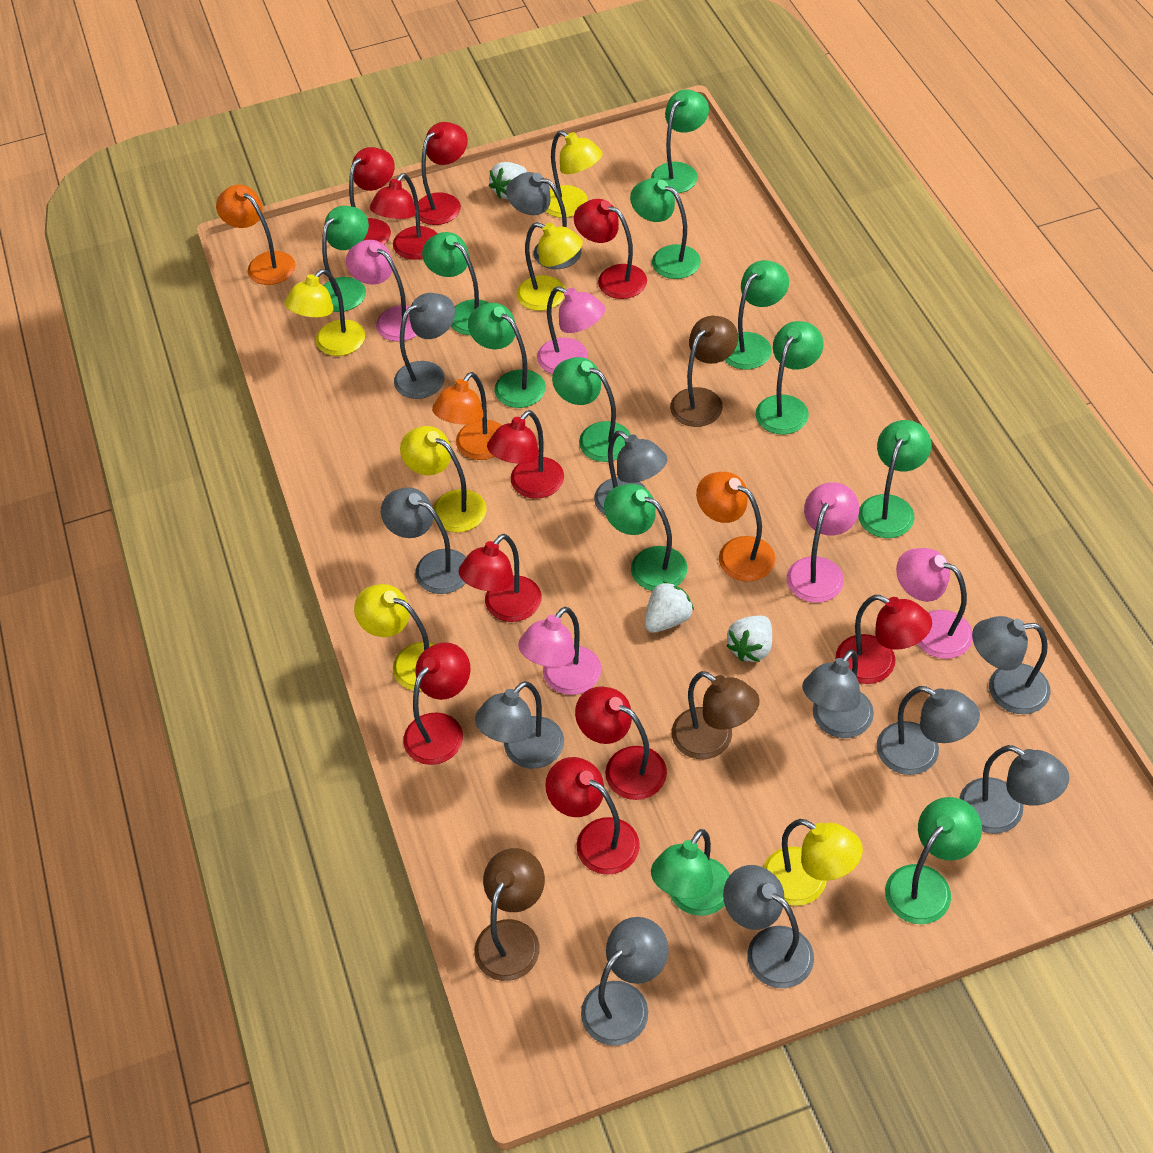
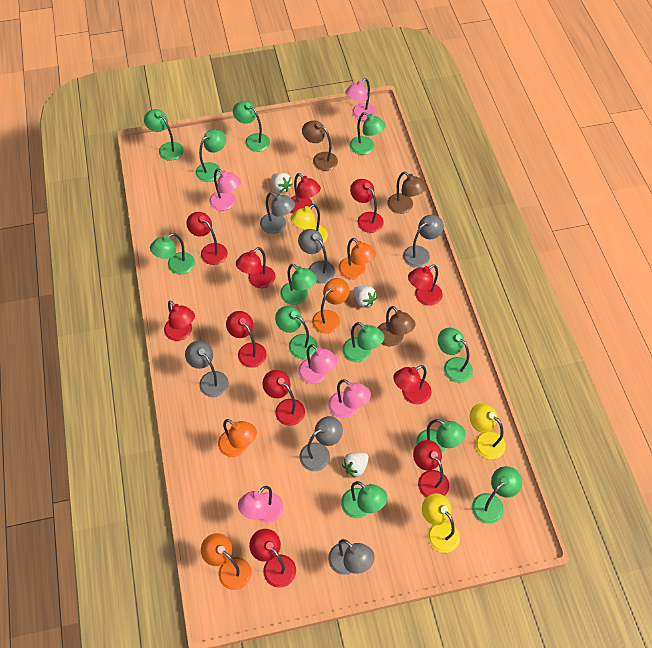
grey lamp: [381,487,466,594] [394,293,455,399] [475,681,564,769] [506,172,582,269] [581,917,669,1046] [594,431,667,516] [723,865,814,988] [802,649,874,738] [877,686,980,775] [959,745,1069,834] [972,616,1051,714] = 11 -> [185,341,229,397] [260,192,295,234] [298,229,335,283] [299,416,343,471] [328,539,375,575] [403,215,444,268] = 6
orange lamp: [216,185,295,285] [432,372,502,460] [696,472,775,581] = 3 -> [201,533,252,590] [218,419,257,457] [312,278,350,334] [338,238,376,279] = 4
red lamp: [349,147,395,245] [370,173,438,260] [403,642,470,765] [418,122,468,225] [458,534,541,622] [487,410,564,499] [545,757,640,875] [574,199,647,299] [575,686,667,800] [836,595,932,684] = 10 -> [164,300,195,341] [186,212,228,265] [226,311,267,368] [236,247,275,288] [249,529,296,588] [263,370,305,426] [291,173,321,214] [350,179,384,233] [393,365,431,405] [408,264,443,306] [413,440,449,497] = 11
yellow lamp: [285,269,365,356] [354,584,435,691] [400,426,486,532] [516,222,583,311] [545,130,603,218] [763,819,863,906] = 6 -> [291,204,328,243] [422,493,460,553] [470,403,506,459] = 3

